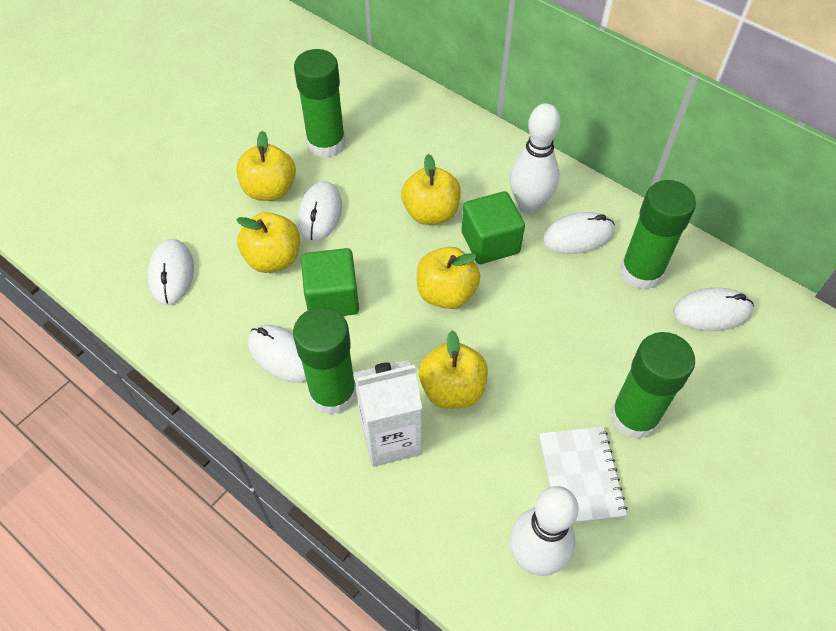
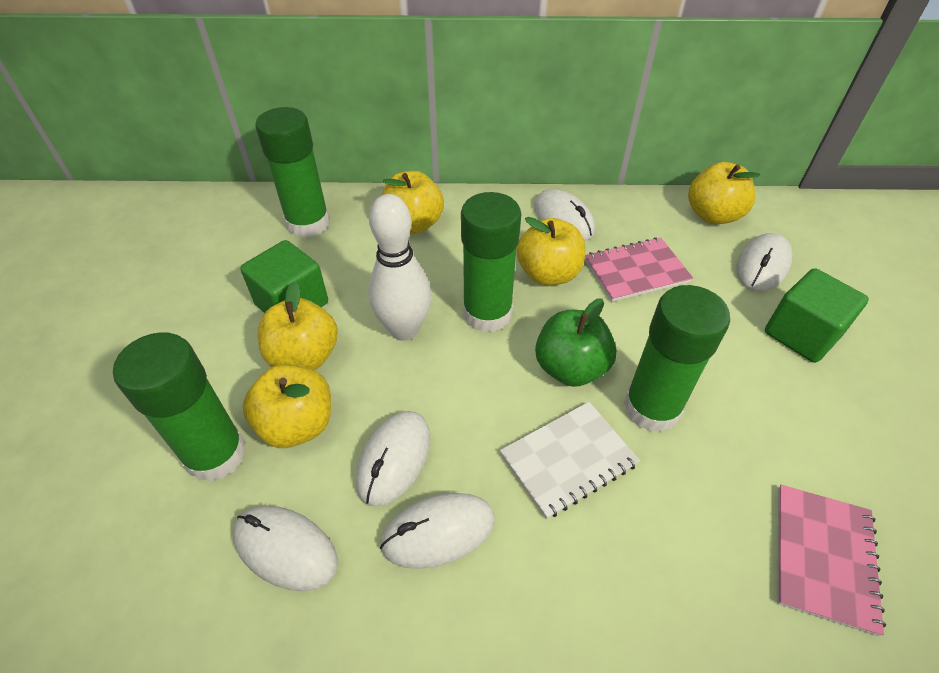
green apple: none = 0 -> [535,298,617,387] = 1
pink notebook: none = 0 -> [585,237,693,302] [777,485,886,636] = 2
white bowling pin: [510,103,560,214] [510,486,579,576] = 2 -> [368,194,431,341] = 1
white carton: [354,360,422,467] = 1 -> none = 0

